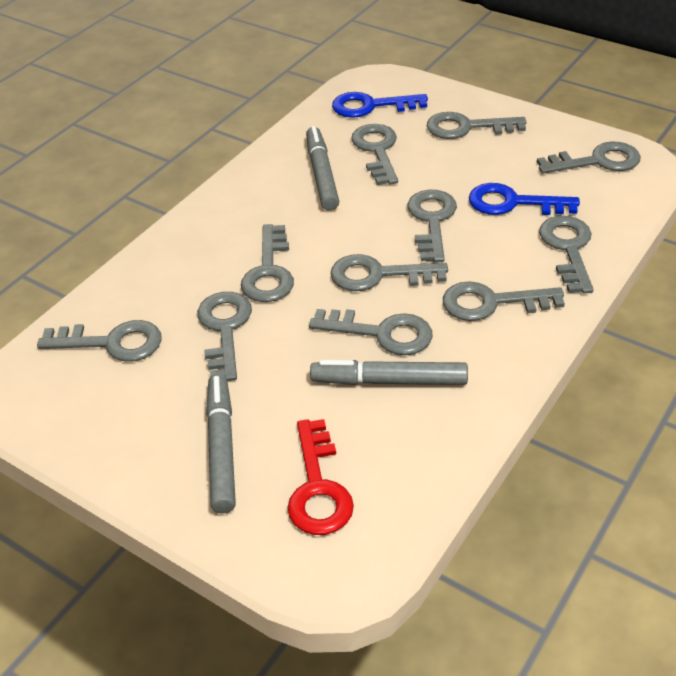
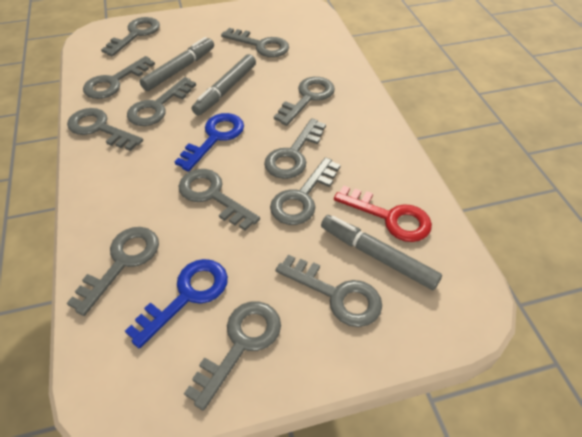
grey key: [37,320,162,362] [197,292,252,381] [241,224,294,302] [309,309,433,355] [331,254,448,291] [351,124,398,185] [407,189,457,262] [427,112,526,139] [443,281,565,321] [537,142,641,174] [539,216,594,293] = 11 -> [67,108,143,151] [67,227,159,316] [83,56,155,99] [101,17,160,56] [127,77,196,126] [179,169,260,231] [184,301,281,411] [221,28,289,57] [264,118,326,179] [270,157,341,225] [274,77,335,126] [276,255,382,327] = 12

